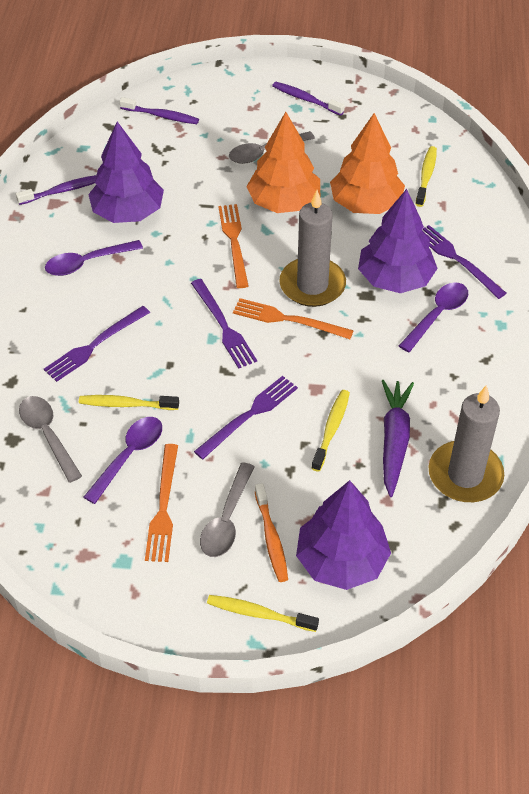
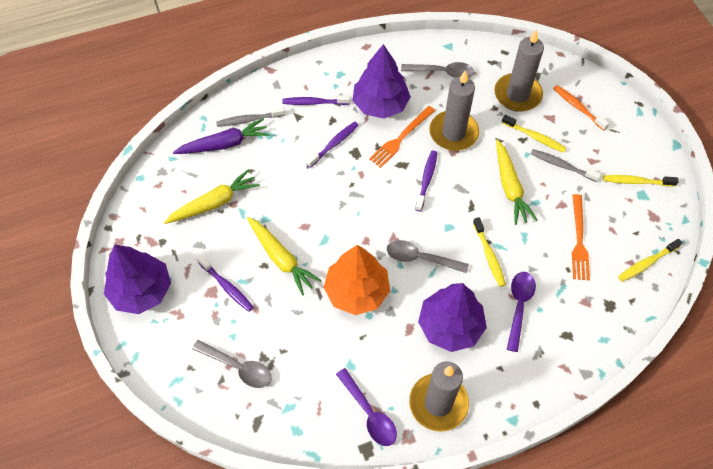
grey candle: [279,190,346,307] [429,385,504,502] = 2 -> [409,361,469,432] [429,70,479,151] [494,29,544,112] = 3
grey toothbrush: none = 0 -> [216,107,285,127] [531,149,601,182] = 2
orange fork: [145,444,178,562] [218,204,249,288] [233,298,354,339] = 3 -> [369,106,435,168] [572,194,590,280] = 2
orange tree: [246,112,320,213] [330,113,405,214] = 2 -> [324,245,390,315] = 1
purple fork: [44,306,150,382] [191,279,257,369] [194,376,298,459] [422,225,507,299] = 4 -> none = 0
purple spoon: [45,240,143,276] [84,417,162,504] [399,283,468,352] = 3 -> [336,368,397,446] [507,272,536,352] = 2
purple toothbrush: [16,175,96,205] [119,97,199,124] [272,82,345,116] = 3 -> [197,255,253,312] [282,95,350,105] [306,122,358,168] [415,151,437,211] = 4
yellow carrot: none = 0 -> [164,169,260,224] [247,217,321,296] [496,140,537,225] = 3

